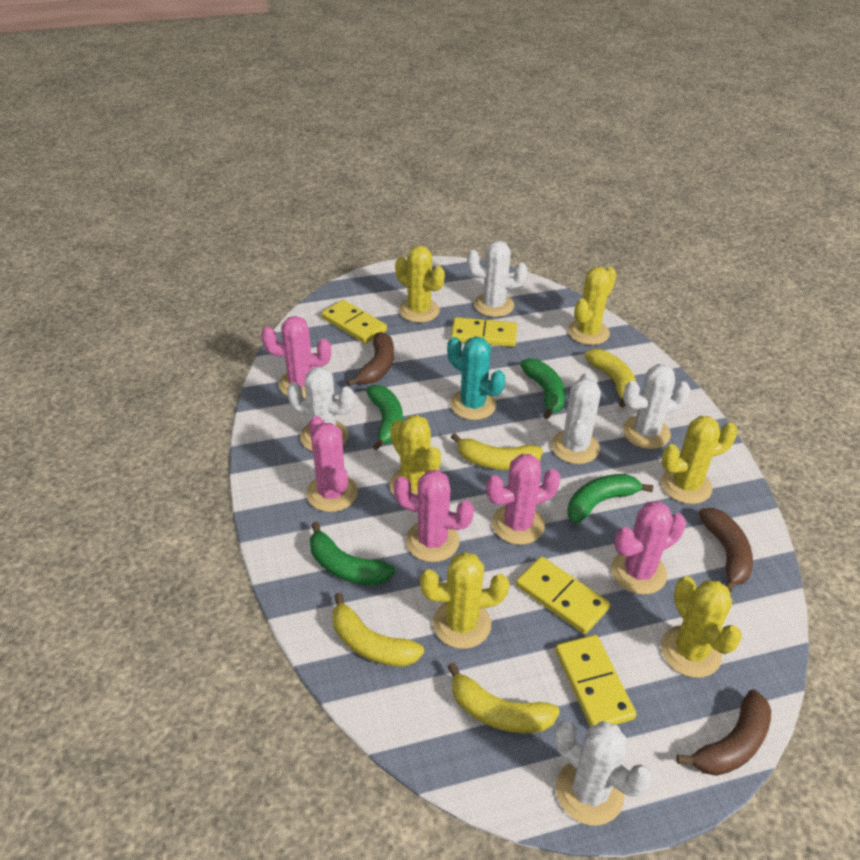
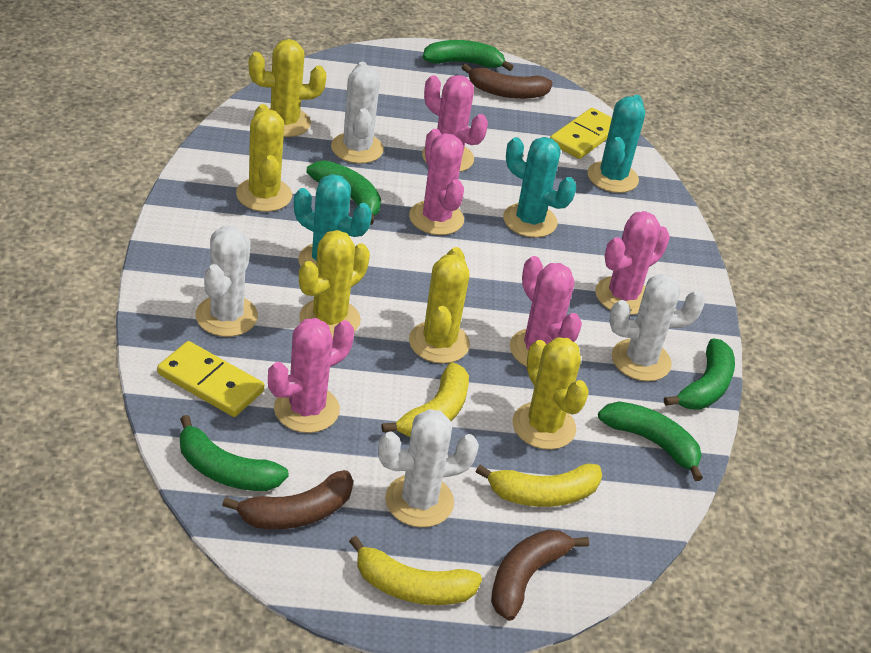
green banana: [310,522,395,585] [366,385,403,450] [520,358,565,419] [567,474,653,524] = 4 -> [180,415,289,491] [306,160,381,225] [423,40,513,71] [598,401,703,481] [664,338,735,410] = 5
turquoise cactus: [447,336,505,420] = 1 -> [294,174,372,266] [503,137,576,238] [588,95,645,193] = 3
white cactus: [287,367,354,451] [467,241,528,317] [551,372,601,464] [555,721,652,826] [623,364,690,449] = 5 -> [196,226,258,337] [331,62,384,164] [378,409,479,527] [609,274,705,381] = 4
yellow banana: [333,592,424,667] [448,662,560,733] [451,433,543,470] [585,349,636,407] = 4 -> [349,536,482,605] [382,362,469,437] [475,464,602,507] = 3
yellow cactus: [389,415,441,495] [395,246,445,323] [420,552,509,649] [568,267,617,345] [661,416,738,504] [661,576,742,678] = 6 -> [236,104,292,212] [249,39,326,137] [299,230,370,339] [409,247,470,364] [512,337,589,450] = 5
yellow domino: [321,300,387,344] [451,317,517,347] [516,557,610,634] [555,635,636,727] = 4 -> [157,341,264,417] [550,108,612,159] = 2

